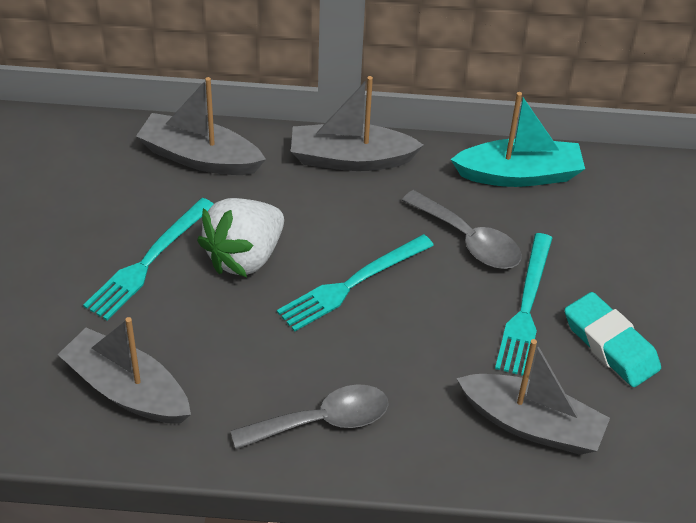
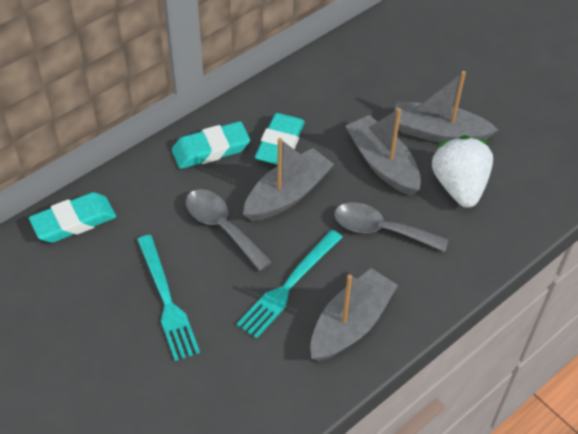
turquoise boat: [450,92,585,187] = 1 -> none = 0
turquoise eraser: [565,292,661,387] = 1 -> [29,192,116,243] [172,121,250,169] [255,113,305,165] = 3
turquoise fork: [83,198,214,320] [277,234,434,332] [495,233,552,376] = 3 -> [137,235,200,361] [237,230,343,339] = 2

